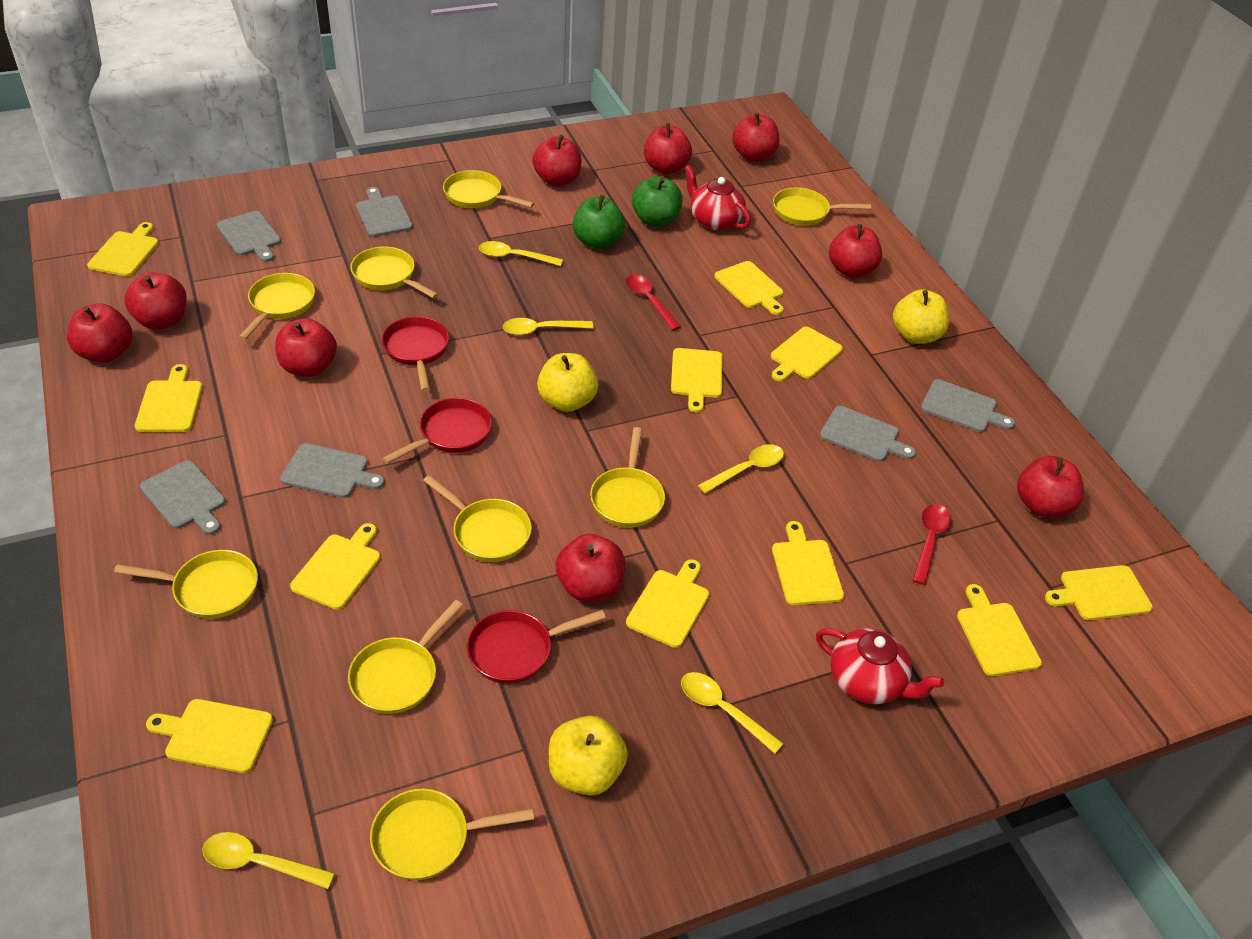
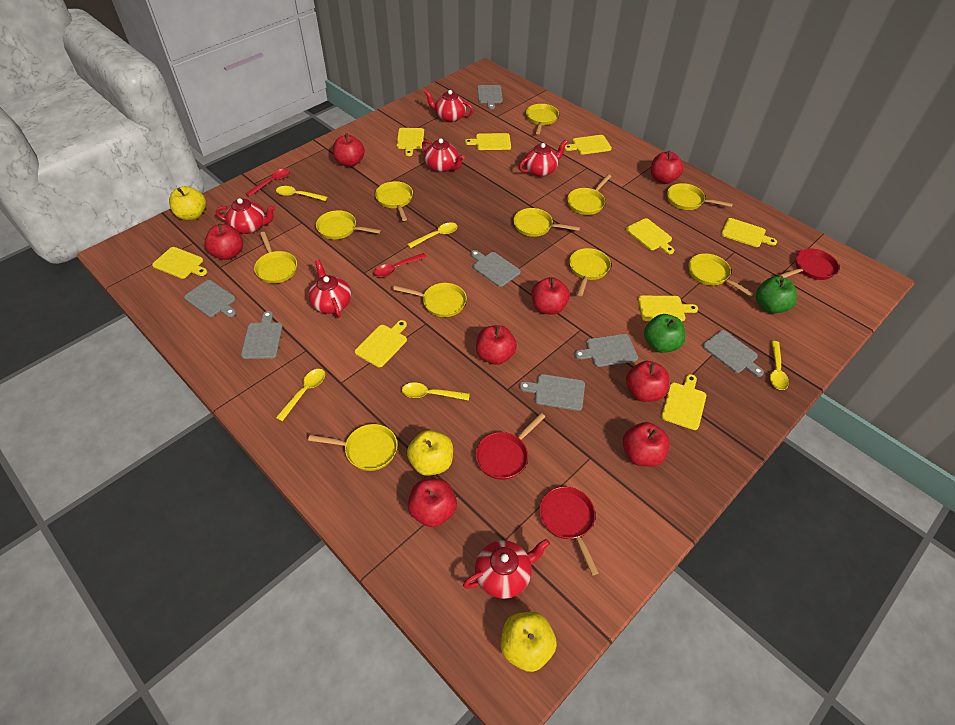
grey cutting board: [140,460,226,535] [217,211,281,262] [280,443,385,498] [356,187,413,237] [820,406,916,462] [921,379,1015,432] = 6 -> [184,280,236,317] [241,311,283,359] [471,250,521,287] [477,85,503,109] [519,374,585,411] [574,334,638,367] [703,330,764,377] = 7
red apple: [67,304,132,363] [125,272,187,330] [275,318,337,377] [532,135,582,186] [556,534,625,602] [644,123,692,174] [732,112,779,162] [829,224,882,278] [1017,456,1084,517] = 9 -> [205,224,243,260] [333,133,365,167] [408,478,457,527] [476,325,517,365] [531,277,570,315] [623,422,670,467] [626,361,669,402] [651,150,684,184] = 8
red teapot: [684,165,751,230] [816,628,944,704] = 2 -> [216,198,275,234] [308,260,351,318] [422,138,465,172] [424,90,474,122] [463,539,550,599] [519,140,568,177] = 6
yellow cutting board: [87,222,159,277] [135,364,203,432] [146,699,273,773] [290,523,380,610] [626,559,709,648] [671,348,723,413] [715,261,784,315] [771,327,843,381] [772,521,844,605] [957,584,1042,676] [1045,565,1153,620] = 11 -> [152,247,207,279] [355,320,407,367] [397,128,424,156] [465,133,511,150] [564,135,612,155] [626,218,674,254] [638,296,698,321] [661,374,706,430] [721,218,777,247] = 9
yellow pan: [114,550,258,619] [239,273,315,340] [348,600,463,714] [350,247,439,299] [370,789,534,880] [423,475,532,562] [443,170,535,208] [590,427,665,528] [773,187,871,226] = 9 -> [254,232,297,283] [308,424,398,471] [316,210,381,239] [375,181,413,221] [393,283,467,317] [513,208,580,237] [526,104,559,134] [567,174,611,215] [569,248,611,296] [667,183,733,210] [689,253,753,297] = 11

